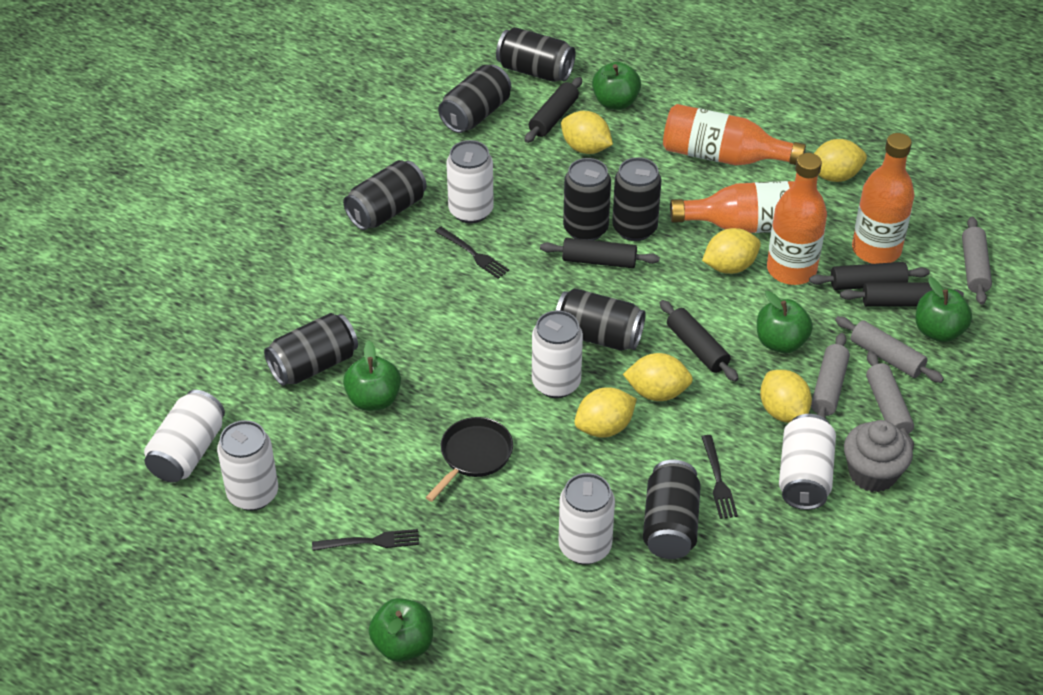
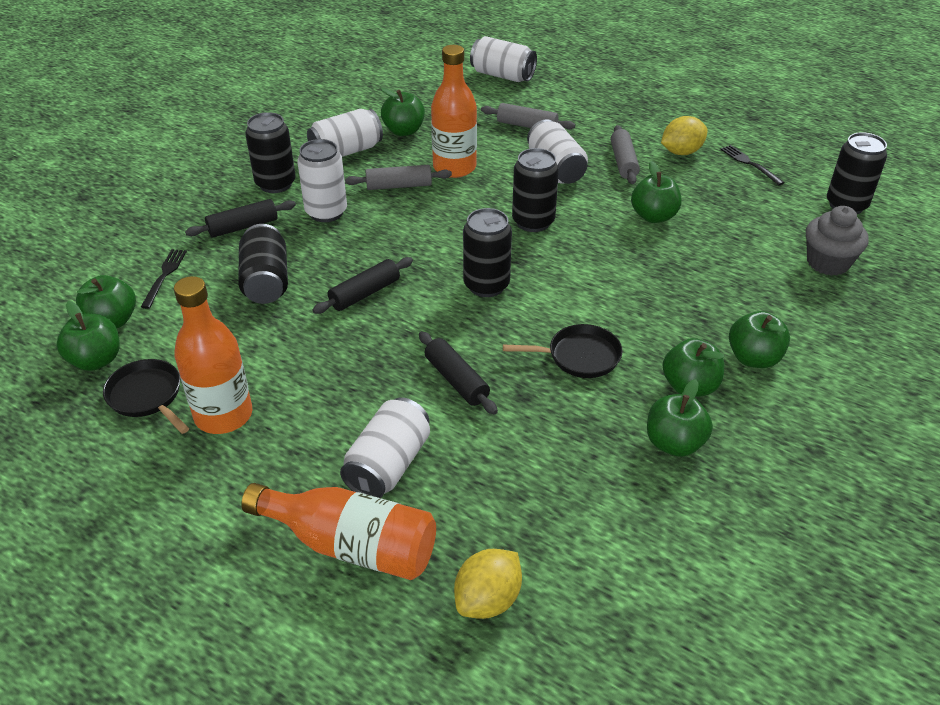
black can: [264,313,358,386] [343,160,427,230] [438,65,511,133] [496,27,576,82] [556,288,646,351] [563,158,611,240] [612,157,662,241] [643,460,701,559] = 8 -> [238,224,288,304] [245,112,295,193] [463,208,512,297] [512,148,559,232] [827,132,887,214] = 5
black fork: [312,529,419,551] [435,227,509,279] [702,435,738,519] = 3 -> [141,249,187,309] [720,145,785,185] = 2
black pan: [425,417,513,502] = 1 -> [103,359,189,434] [503,324,623,378] = 2
black rolling pin: [525,77,582,143] [540,238,660,268] [660,300,739,382] [809,262,930,290] [840,283,964,307] = 5 -> [185,199,296,238] [312,257,413,314] [419,331,498,414] = 3
green apple: [343,341,401,411] [369,598,433,662] [592,62,641,110] [757,291,813,353] [915,277,972,342] = 5 -> [57,301,120,371] [76,275,136,328] [381,88,425,136] [631,161,681,223] [647,379,713,457] [662,338,724,397] [729,311,790,368] = 7
grey rolling pin: [811,333,850,419] [835,316,944,383] [866,351,914,450] [962,217,992,305] = 4 -> [345,165,452,190] [481,103,575,130] [611,125,640,184] = 3
orange bottle: [663,104,806,165] [670,181,795,233] [767,153,827,285] [852,133,915,264] = 4 -> [174,276,252,434] [241,483,436,580] [431,45,477,178] = 3
white can: [144,390,225,483] [217,420,278,511] [446,140,494,224] [532,310,583,398] [559,473,615,565] [779,414,836,510] = 6 -> [297,139,347,222] [307,109,383,157] [340,397,430,498] [470,36,537,82] [527,119,588,184] = 5
yellow lemon: [561,111,613,154] [574,387,637,438] [623,353,693,401] [702,228,761,274] [760,370,812,423] [814,139,867,182] = 6 -> [454,549,522,619] [661,116,708,155] = 2

